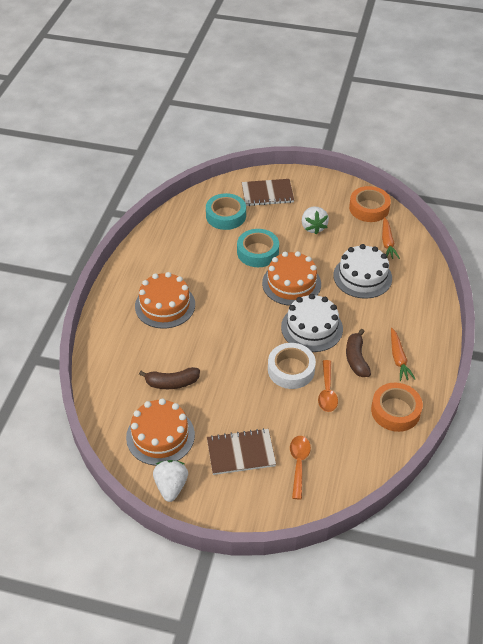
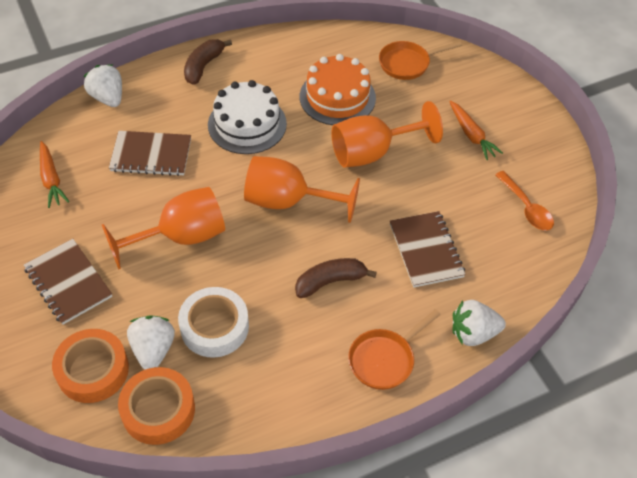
brown notebook: [207,428,276,475] [242,179,294,206] = 2 -> [24,239,112,325] [109,131,191,176] [390,211,466,288] = 3
orange cake: [126,398,195,466] [135,272,195,329] [262,251,321,306] = 3 -> [300,54,376,125] = 1
orange goblet: none = 0 -> [102,187,225,270] [244,156,360,223] [331,101,443,168] = 3
orange pan: none = 0 -> [348,309,441,390] [379,41,462,80] = 2
orange spoon: [290,436,311,499] [318,360,338,412] = 2 -> [495,171,554,231] = 1
turquoise tape: [206,193,246,230] [237,229,279,267] = 2 -> none = 0
white cake: [281,294,343,352] [333,244,392,299] = 2 -> [208,80,287,154] = 1
white strawberry: [153,460,188,502] [302,207,329,235] = 2 -> [83,64,122,107] [127,315,175,370] [452,300,506,346] = 3

